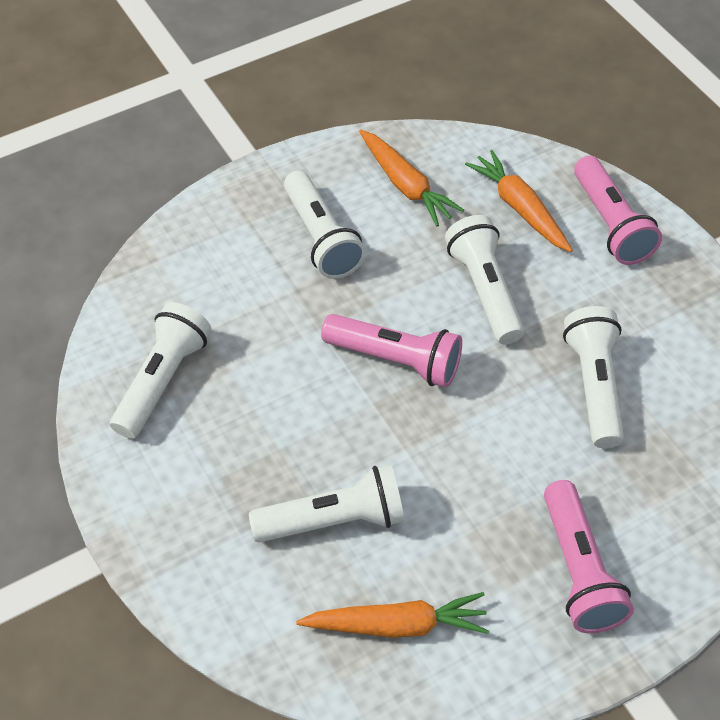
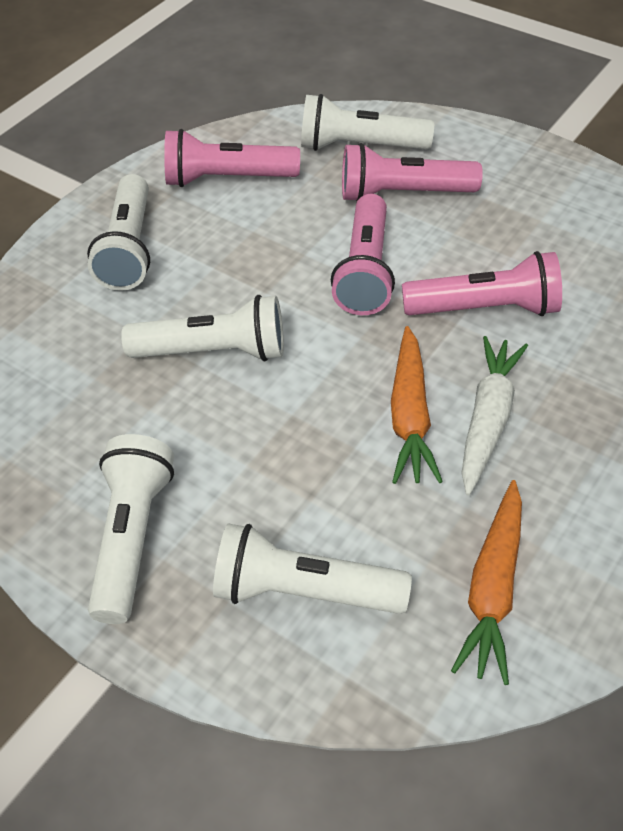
orange carrot: [296,592,489,638] [359,130,464,226] [465,150,573,252] = 3 -> [391,326,443,484] [451,480,522,685] = 2
pink flashlight: [321,314,462,388] [544,480,634,633] [574,156,662,265] = 3 -> [164,129,300,187] [331,194,395,315] [342,143,483,201] [402,251,562,316] = 4
white carrot: none = 0 -> [461,336,528,496] = 1

